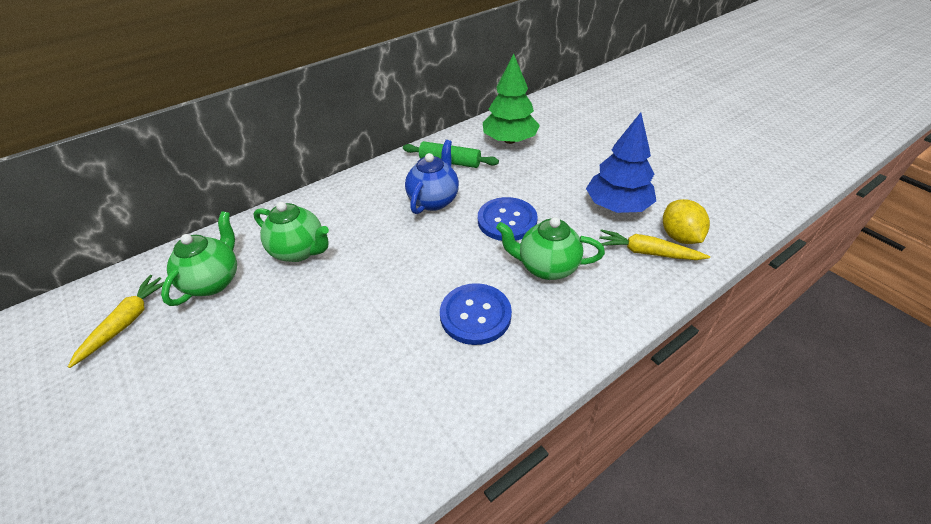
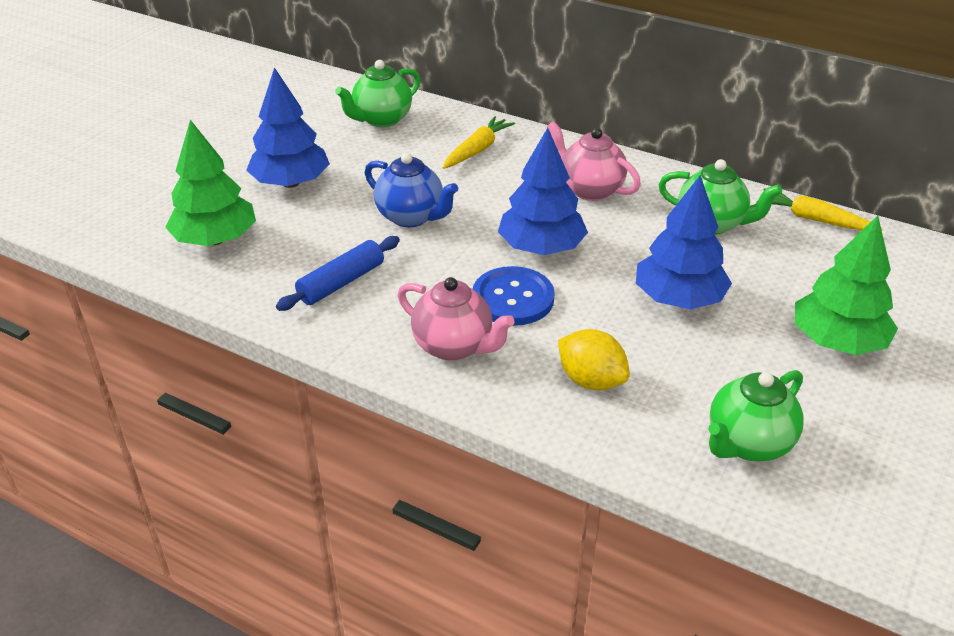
blue button: [440,283,512,345] [478,197,538,241] = 2 -> [473,266,555,326] = 1
blue rolling pin: none = 0 -> [276,236,400,311] = 1
blue tree: [586,112,656,213] = 1 -> [246,67,330,188] [498,128,588,255] [636,175,732,310] = 3
green rolling pin: [403,141,499,168] = 1 -> none = 0
green tree: [483,53,540,144] = 1 -> [165,120,256,246] [795,215,898,355] = 2
pink teapot: none = 0 -> [398,277,515,361] [547,121,641,201] = 2

